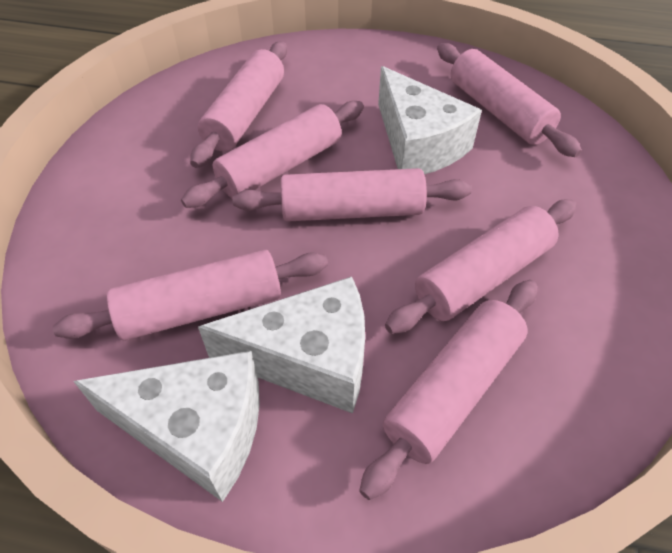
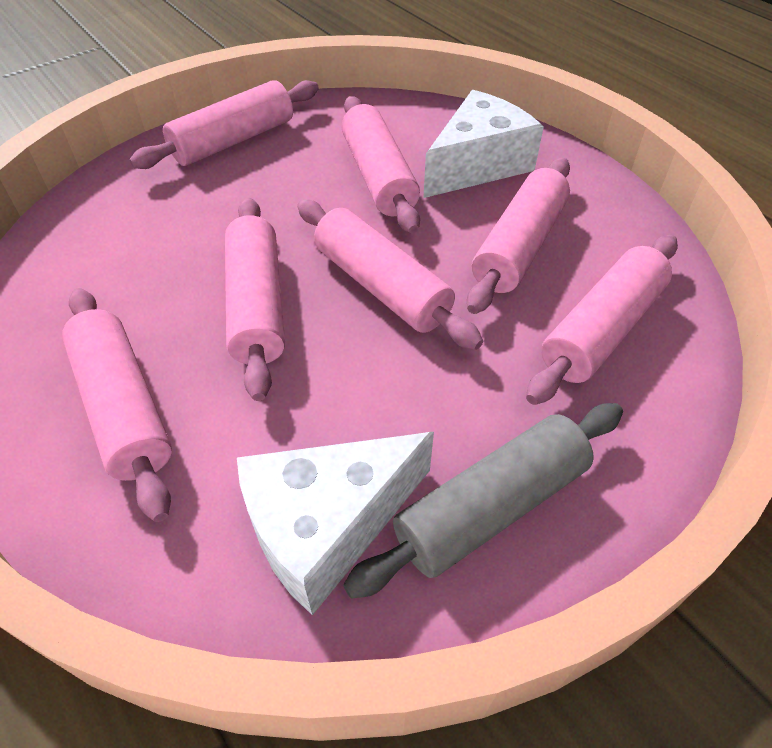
grey rolling pin: none = 0 -> [343,403,623,599] = 1
white cheese: [73,351,260,502] [198,277,365,413] [378,66,482,174] = 3 -> [237,432,434,615] [423,90,544,198] = 2

